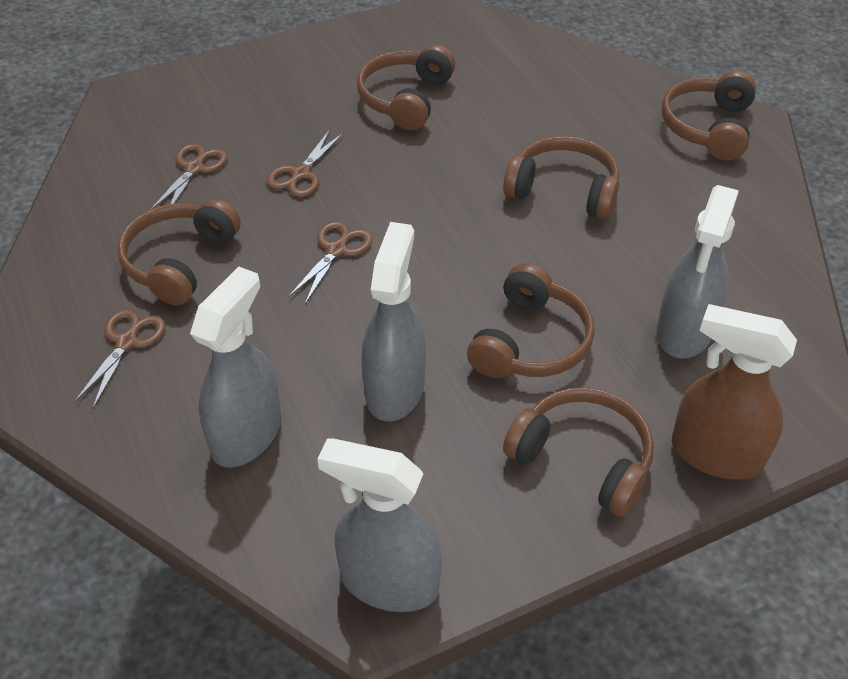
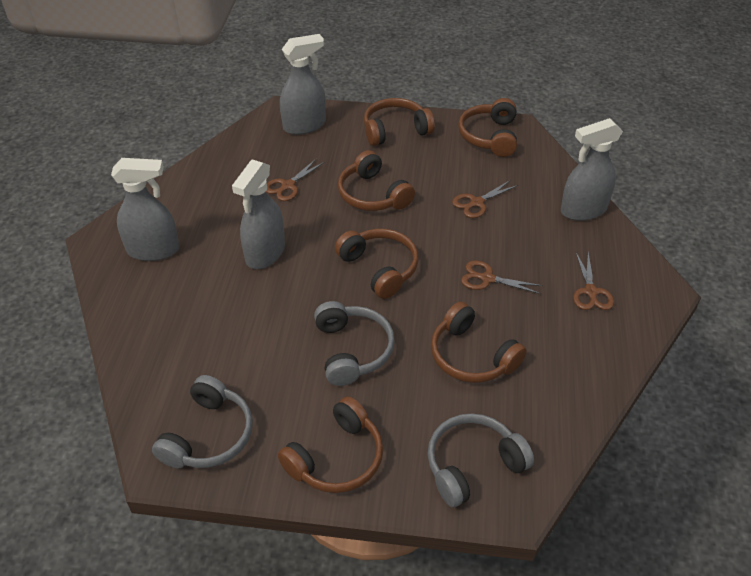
brown spray bottle: [672,304,797,480] = 1 -> none = 0
grey headphones: none = 0 -> [152,375,253,468] [314,301,395,386] [427,414,534,507] = 3

